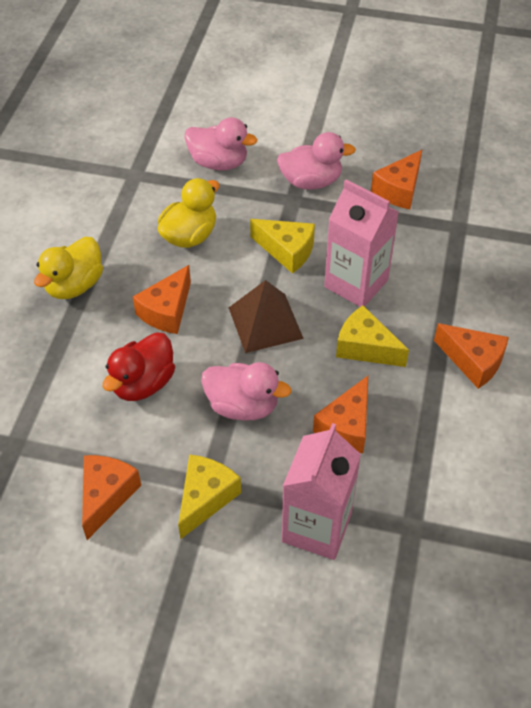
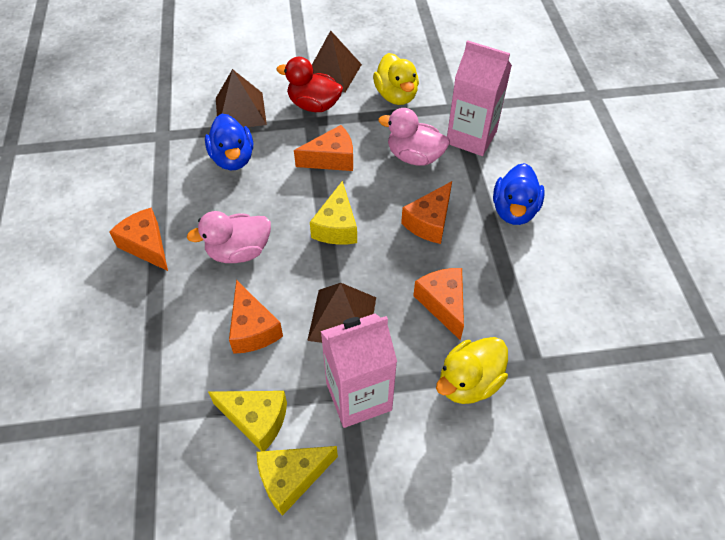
blue duck: none = 0 -> [205,114,253,170] [493,163,545,225] = 2
brown pyramid: [229,280,304,353] = 1 -> [216,69,267,128] [307,283,376,343] [312,30,362,93] = 3
pink duck: [184,117,257,170] [201,362,291,420] [277,132,356,190] = 3 -> [187,211,271,263] [378,108,450,166] = 2

